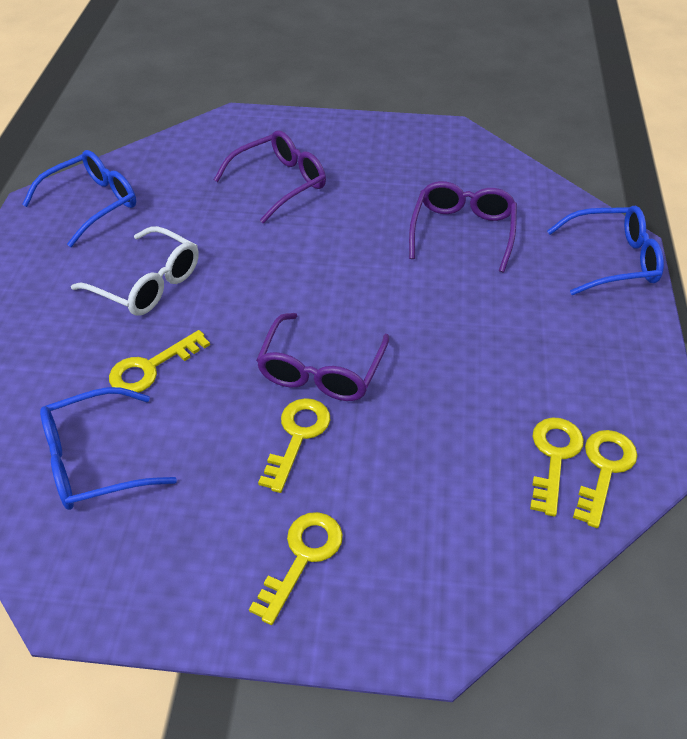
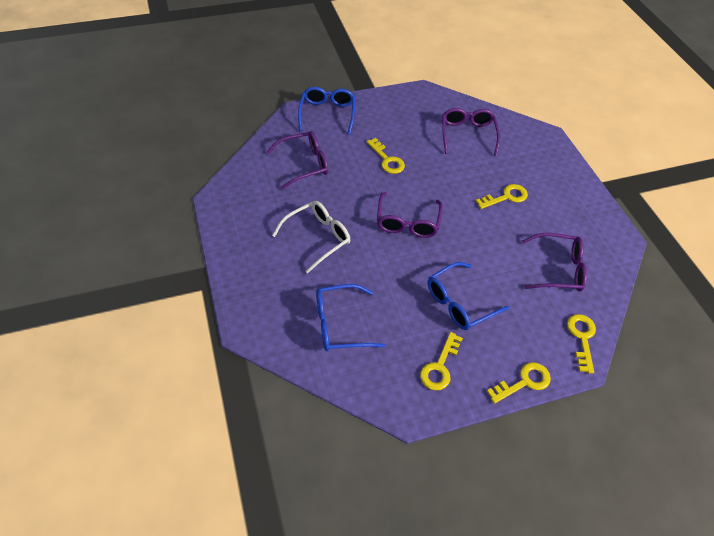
purple glasses: [214,130,326,223] [256,313,389,401] [409,181,517,272] = 3 -> [266,131,328,189] [377,192,443,238] [442,108,500,156] [522,233,587,292] = 4

